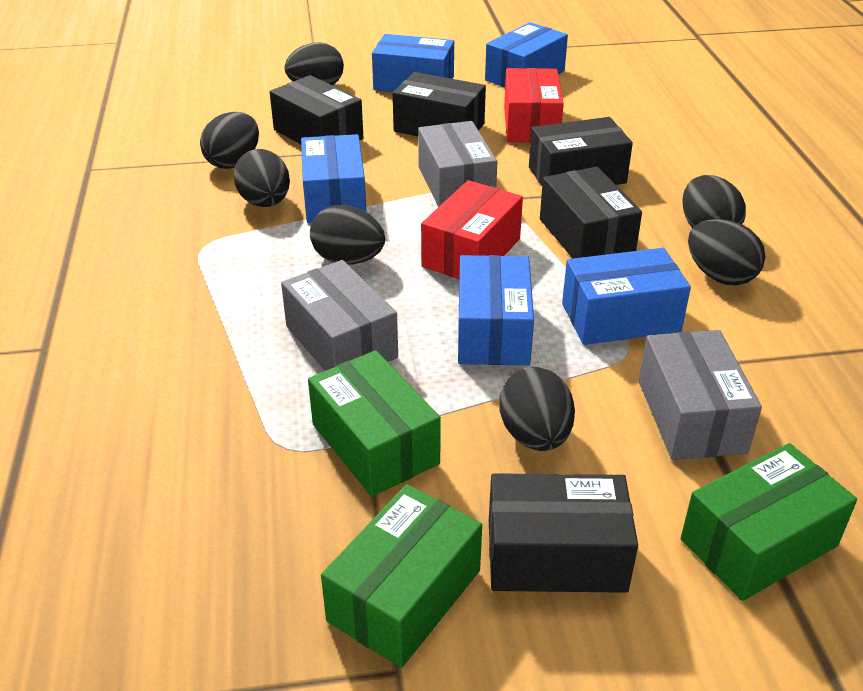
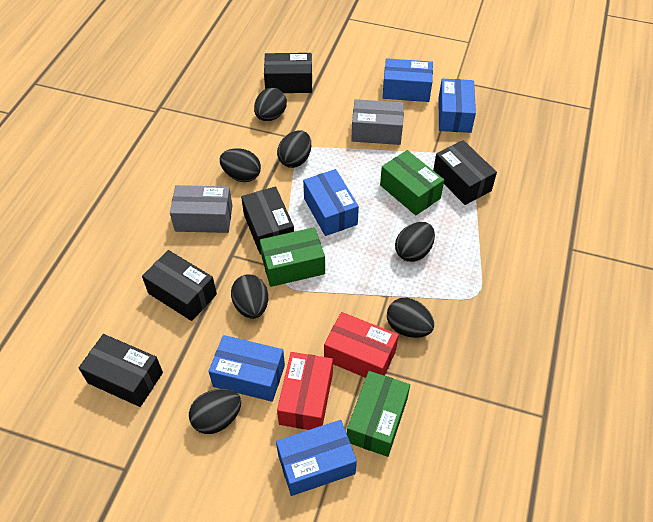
grey box: [281,260,398,371] [418,121,497,207] [639,330,762,460] = 3 -> [170,185,233,233] [351,99,404,145] = 2

